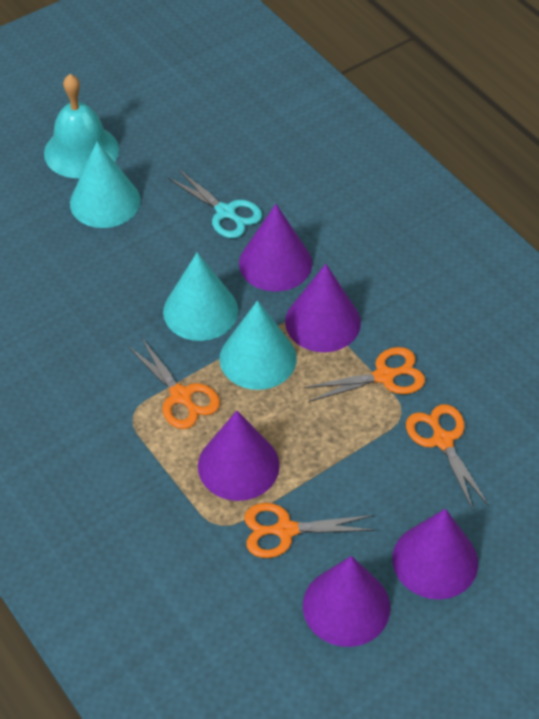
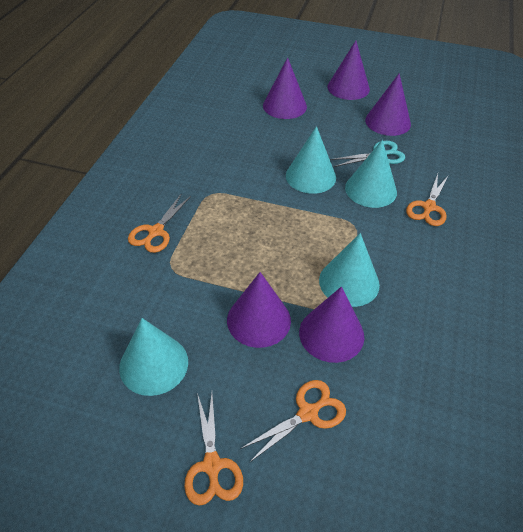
turquoise bell: [44,74,119,178] = 1 -> none = 0
turquoise cone: [70,142,141,228] [163,252,238,341] [219,301,297,390] = 3 -> [119,318,188,396] [286,126,336,194] [319,233,380,307] [345,140,397,208] = 4

